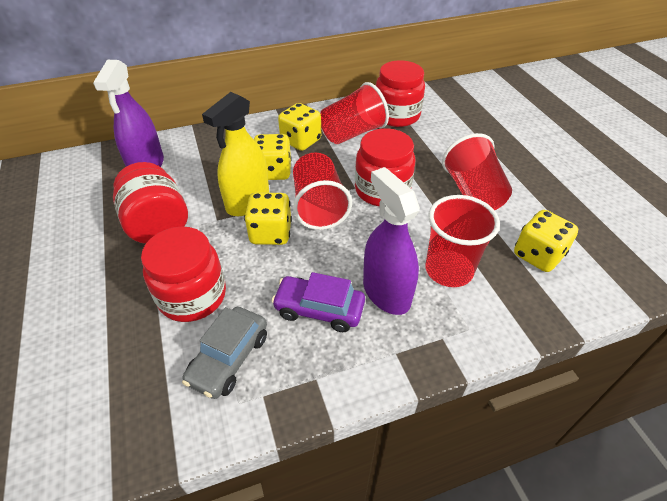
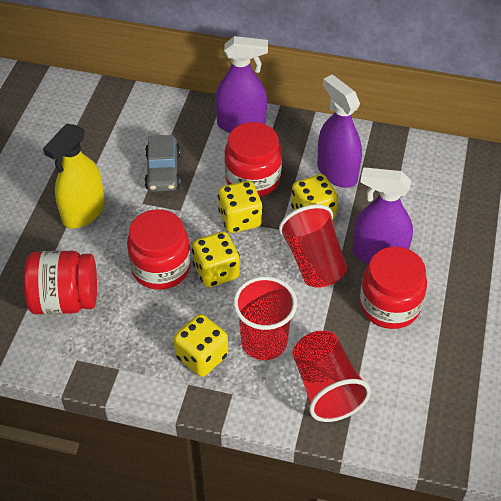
purple car: [271,272,365,332] = 1 -> none = 0
purple spray bottle: [93,60,164,167] [363,167,420,315] = 2 -> [215,36,268,133] [317,75,362,188] [353,167,413,264] = 3
red cup: [293,152,352,230] [320,82,389,144] [426,195,500,287] [442,133,512,210] = 4 -> [233,276,297,360] [279,204,347,288] [293,331,371,422] = 3

